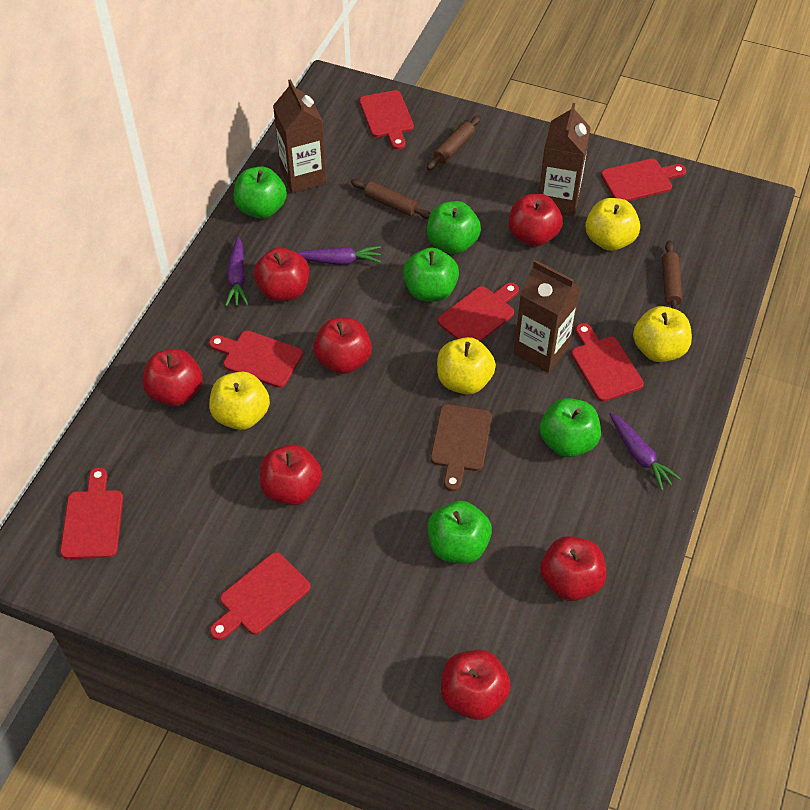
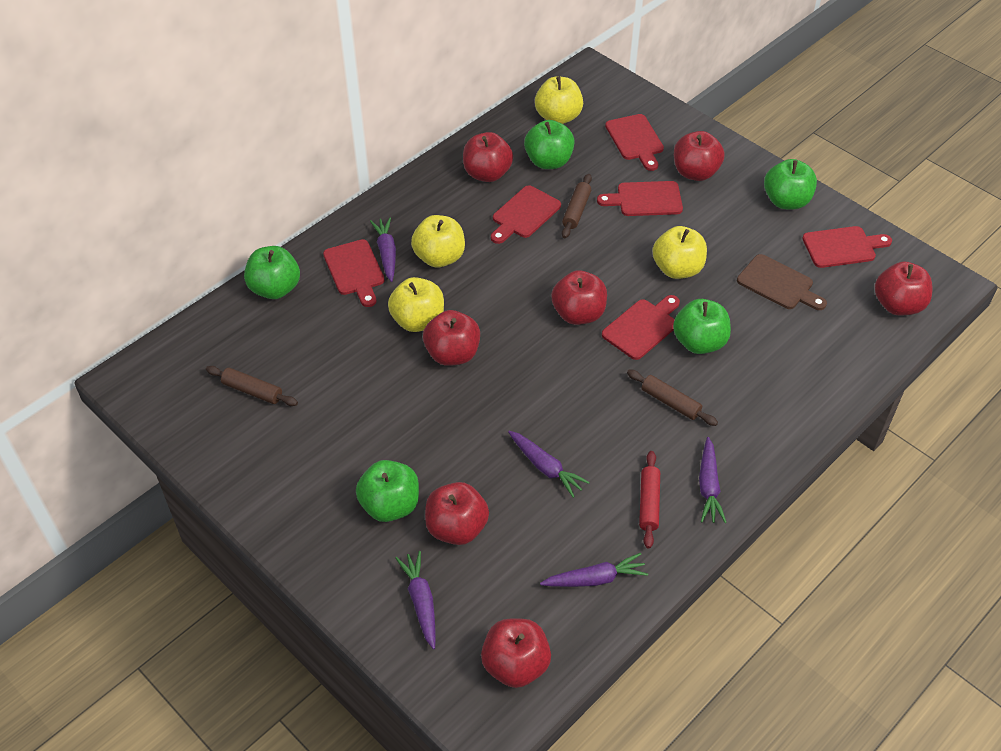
brown carton: [273,79,327,193] [514,260,581,373] [539,103,591,216] = 3 -> none = 0
purple carrot: [225,237,248,306] [297,246,381,265] [610,413,681,490] = 3 -> [370,218,396,282] [395,551,436,649] [508,431,590,498] [540,553,648,587] [699,437,727,523] = 5
red cutting board: [60,467,123,559] [209,331,303,388] [210,552,311,640] [359,90,414,150] [438,283,519,342] [571,323,644,402] [601,159,686,201] = 7 -> [323,239,385,307] [491,185,561,244] [597,181,683,216] [602,295,680,360] [605,114,664,171] [802,226,892,268] = 6
red rolling pin: none = 0 -> [639,451,660,549] = 1

